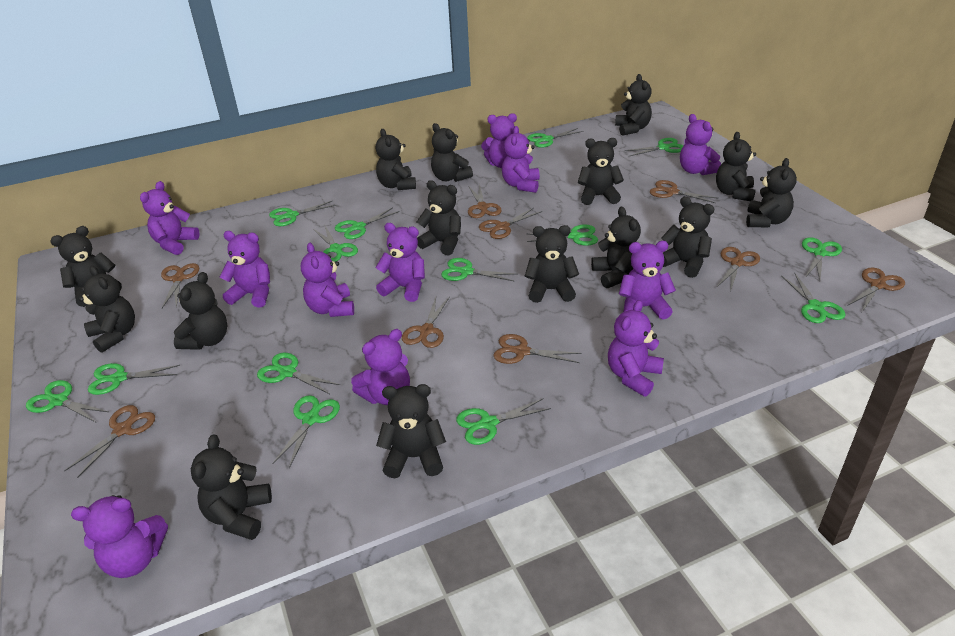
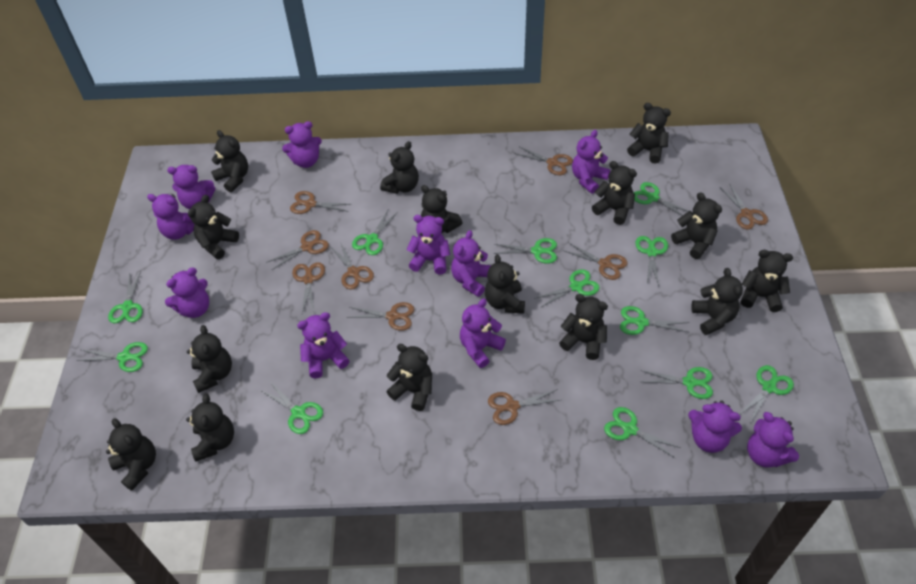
green scissors: [26,380,109,422] [88,363,180,395] [257,352,340,394] [269,201,336,226] [272,395,340,468] [313,226,358,262] [335,208,400,239] [441,258,518,281] [456,398,551,445] [527,128,584,148] [527,225,598,246] [624,138,683,156] [781,272,845,323] [802,237,842,280] = 14 -> [77,342,148,372] [108,271,143,323] [260,382,323,434] [352,210,398,255] [494,238,557,264] [534,269,600,308] [604,407,681,458] [620,306,689,335] [634,182,693,216] [635,236,668,286] [640,367,713,399] [739,365,794,423] = 12

